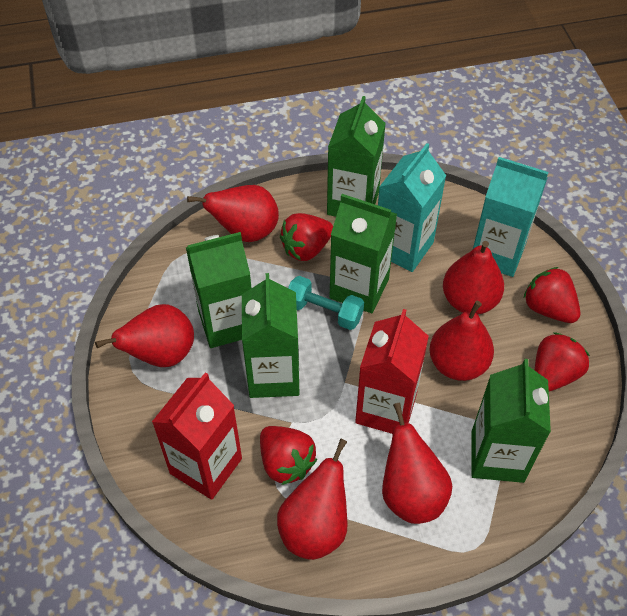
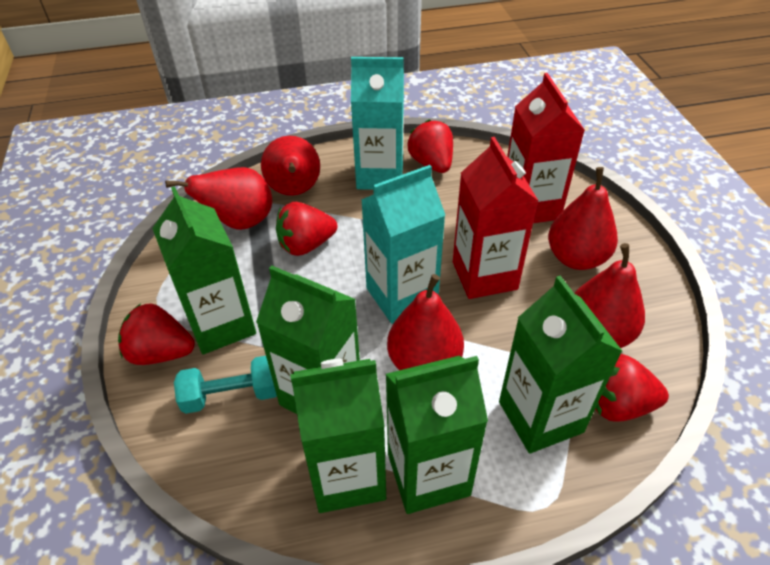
red pear: [95,304,194,367] [187,185,279,242] [277,438,348,560] [382,403,452,524] [429,301,494,381] [443,241,504,314] = 6 -> [165,167,272,230] [261,136,320,196] [387,274,464,370] [548,167,618,270] [574,243,645,348] = 5

